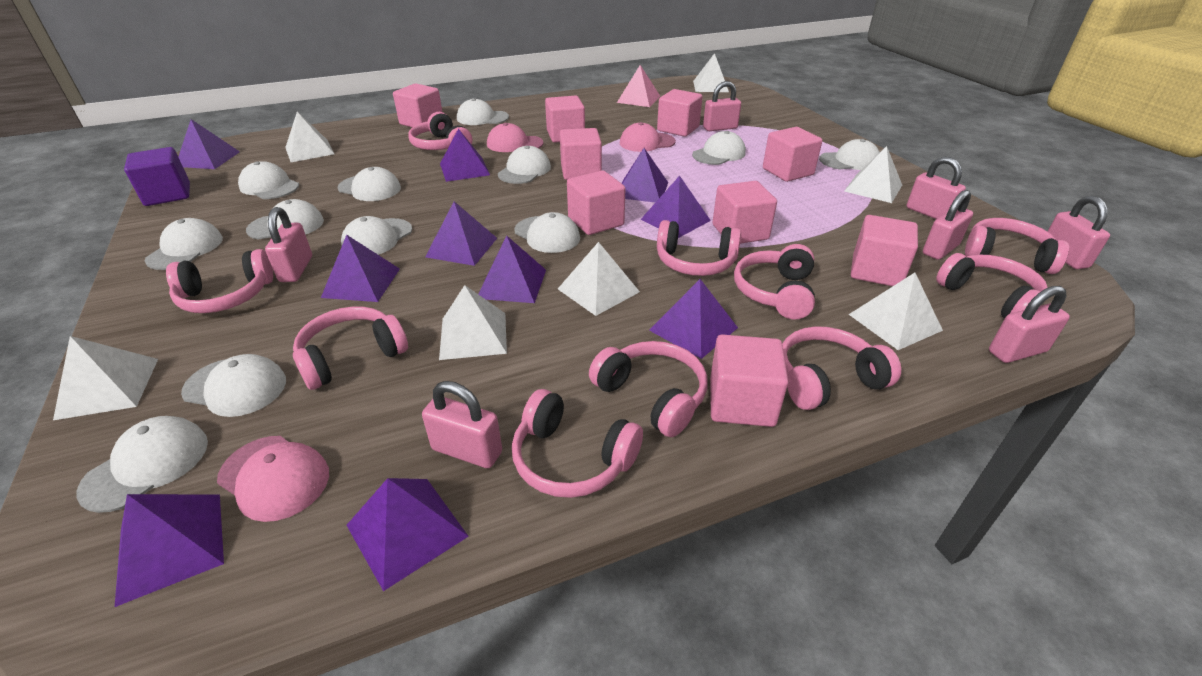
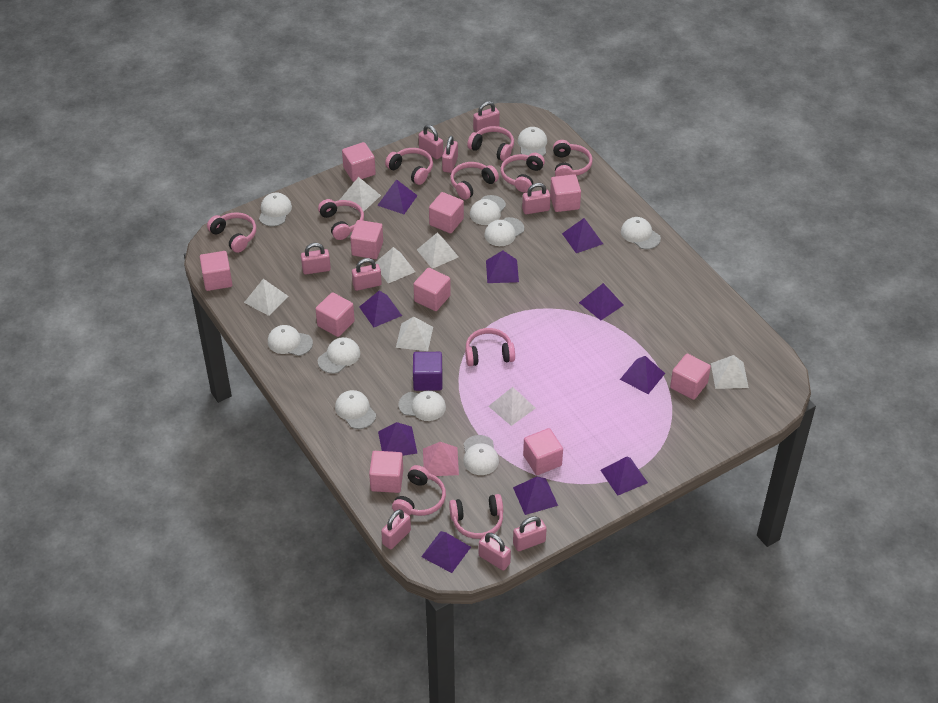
pink cap: [217,436,329,522] [487,123,543,152] [620,122,676,152] = 3 -> none = 0
pink cube: [393,83,442,127] [545,95,585,143] [560,128,602,180] [567,170,625,235] [657,89,703,137] [710,334,788,427] [713,181,777,244] [763,127,822,182] [851,215,918,286] = 9 -> [200,251,233,291] [316,292,355,337] [342,142,376,182] [350,220,383,259] [369,451,403,493] [414,268,451,311] [429,192,464,233] [523,428,563,475] [550,174,581,212] [670,353,711,400] = 10
pink padlock: [265,207,312,282] [422,381,502,468] [703,81,741,131] [907,157,966,219] [923,190,973,260] [989,286,1070,363] [1047,196,1110,269] = 7 -> [301,243,331,275] [352,258,382,291] [381,509,411,549] [419,125,443,159] [442,136,458,173] [473,101,500,133] [479,533,511,571] [513,516,547,551] [522,183,551,215] = 9
white cap: [76,416,208,513] [145,218,223,270] [181,354,286,417] [238,161,299,199] [246,199,324,240] [338,167,401,201] [341,216,412,255] [457,98,509,125] [498,146,551,184] [514,212,580,253] [692,131,746,165] [819,139,880,170] = 12 -> [259,193,292,226] [268,325,313,356] [318,337,360,373] [335,390,376,429] [398,391,446,421] [463,435,499,475] [470,195,506,225] [484,217,524,246] [518,127,547,156] [621,217,661,249] = 10

